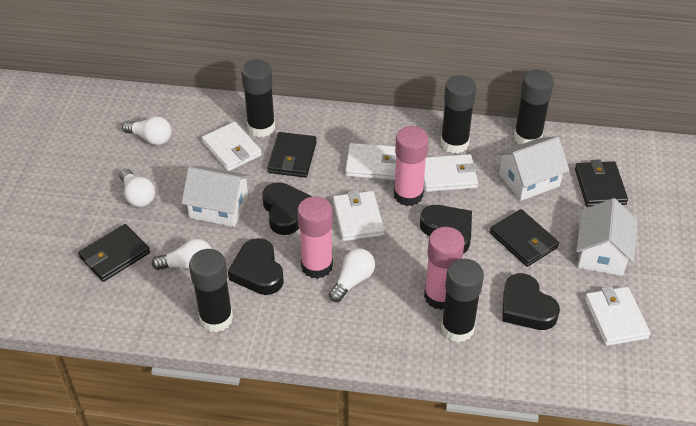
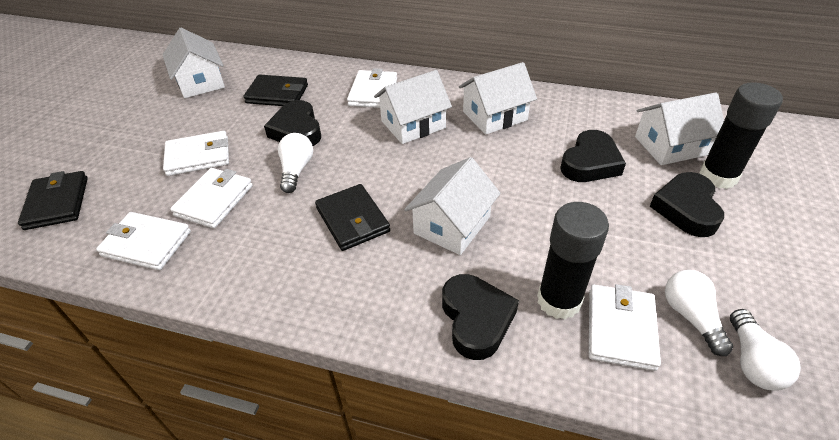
black glue stick: [189,249,233,333] [241,60,275,137] [441,75,477,154] [441,259,484,343] [514,69,554,145] = 5 -> [537,202,609,319] [699,82,783,189] = 2
black wallet: [78,224,150,282] [267,132,317,177] [490,209,559,267] [575,160,628,207] = 4 -> [18,171,88,230] [243,74,308,106] [315,184,390,251] = 3
pink glue stick: [298,196,333,279] [394,126,429,206] [424,227,465,310] = 3 -> none = 0
white house: [181,166,251,227] [497,137,570,201] [576,198,637,276] = 3 -> [163,28,225,98] [374,70,452,144] [404,157,501,255] [459,62,537,135] [635,92,724,165] = 5
white light bulb: [119,169,155,207] [122,116,171,145] [152,239,212,270] [329,249,375,302] = 4 -> [278,133,313,193] [665,270,733,356] [730,309,801,391] = 3

